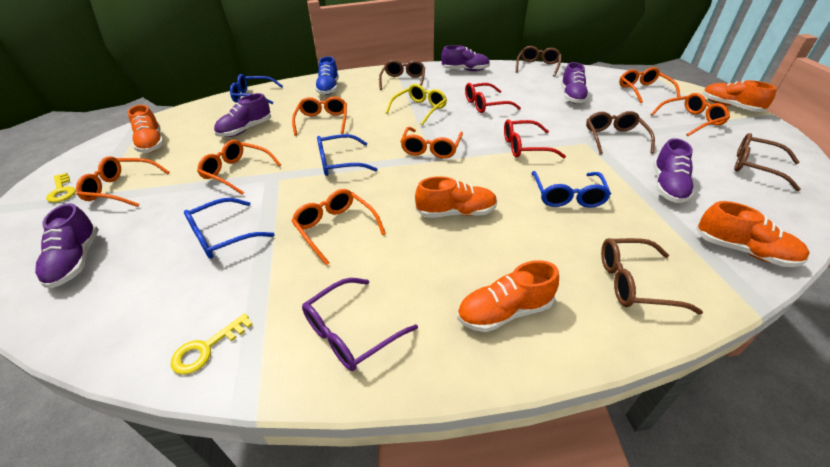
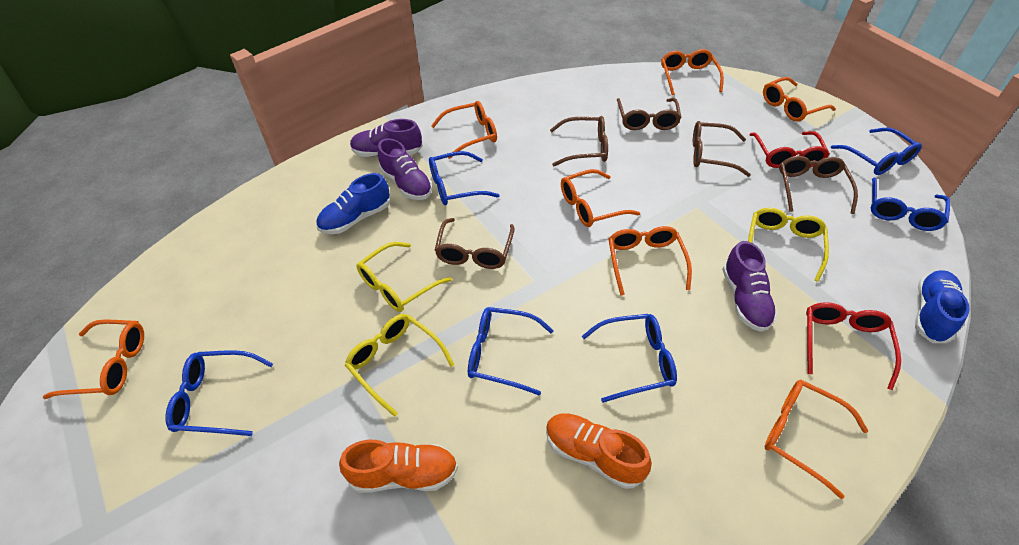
blue glasses: [184,198,274,259] [230,74,283,105] [317,134,378,176] [531,171,611,208] = 4 -> [165,350,273,436] [429,151,500,205] [468,307,554,396] [582,314,677,403] [831,128,922,175] [871,178,950,231] = 6
blue shoe: [315,56,339,95] = 1 -> [316,173,390,234] [915,270,970,343] = 2
orange shoe: [128,105,164,153] [415,176,497,218] [457,260,559,332] [696,201,810,267] [703,80,777,112] = 5 -> [339,440,458,493] [546,414,652,489] = 2
purple glasses: [302,278,418,371] = 1 -> none = 0
purple shoe: [35,203,99,288] [214,93,271,137] [441,45,490,71] [561,62,589,104] [653,138,695,203] = 5 -> [350,119,423,157] [378,138,432,200] [722,241,777,332] = 3
yellow glasses: [386,84,447,126] = 1 -> [345,314,455,417] [356,242,452,312] [748,208,829,282] = 3
yellow key: [46,173,76,203] [171,314,253,375] = 2 -> none = 0

